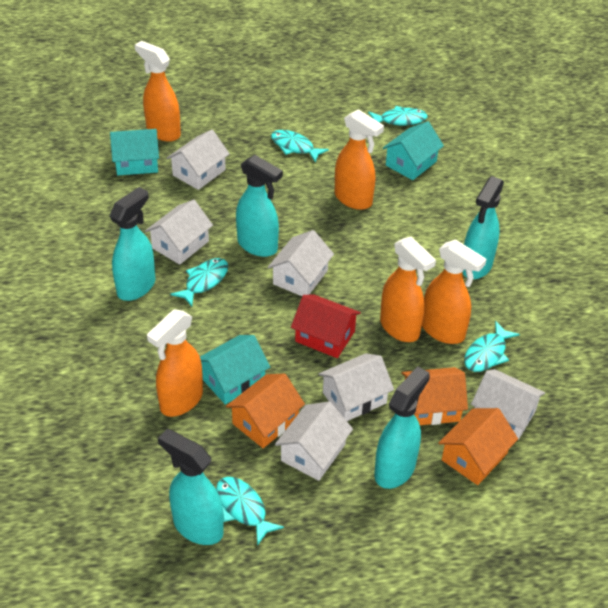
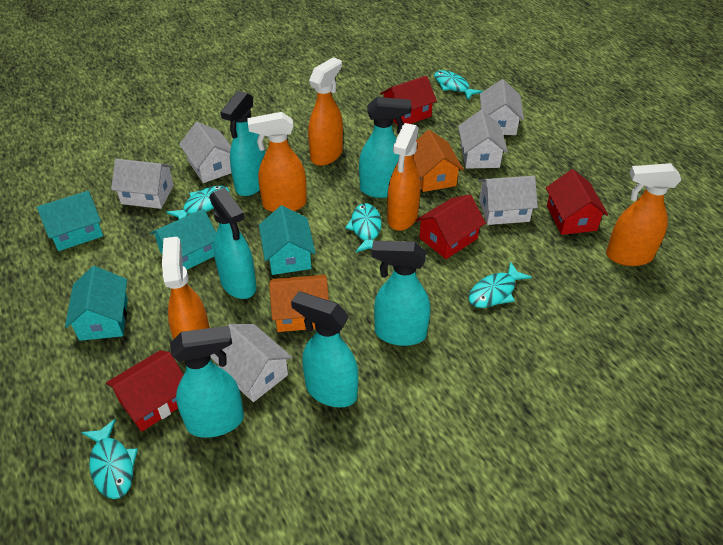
orange house: [226,373,305,448] [401,367,468,425] [438,408,518,485] = 3 -> [269,275,329,332] [413,130,464,192] = 2
red house: [291,294,361,358] = 1 -> [106,350,184,432] [380,76,437,125] [416,194,486,259] [546,169,608,235] = 4
turquoise house: [110,129,159,175] [200,335,270,405] [382,121,444,180] = 3 -> [37,191,103,251] [65,266,128,341] [150,209,216,269] [259,205,316,275] = 4
turquoise spray bottle: [109,187,156,301] [158,429,224,545] [236,155,283,257] [375,366,430,489] [463,176,504,279] = 5 -> [170,326,244,438] [209,187,257,299] [220,91,265,196] [291,291,358,407] [359,97,411,198] [371,241,430,346] = 6

